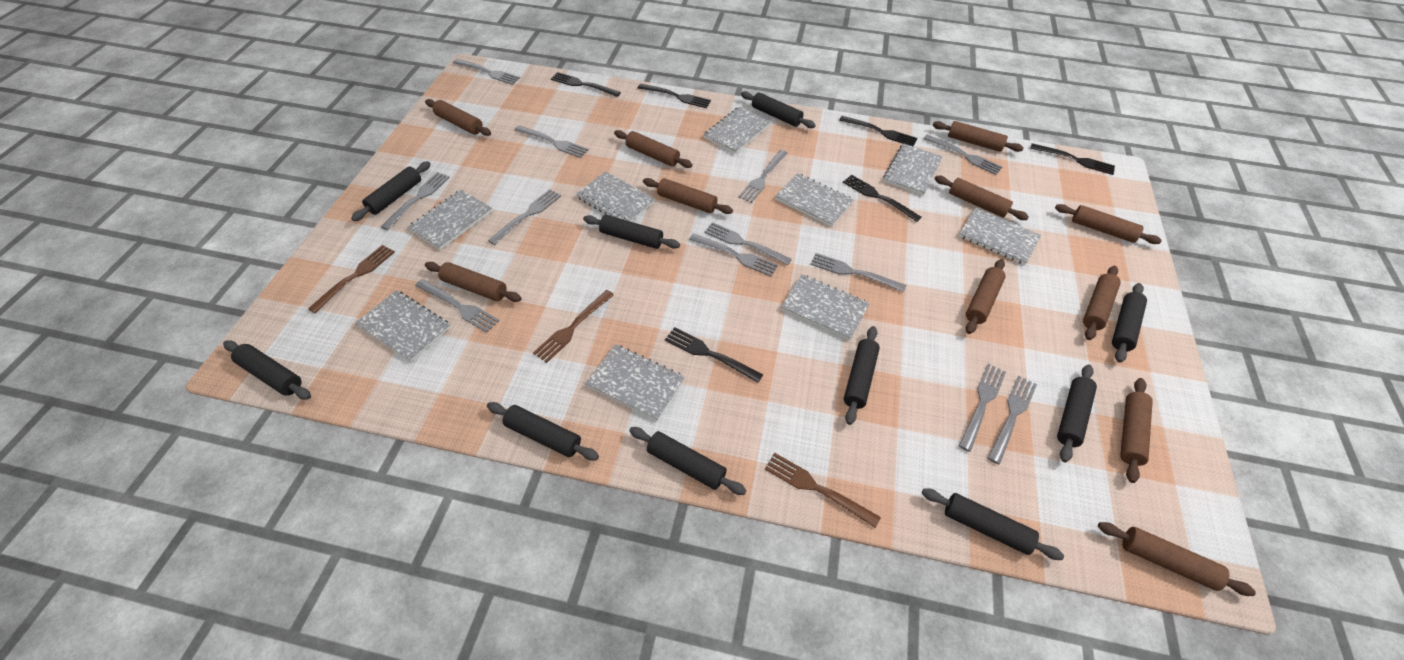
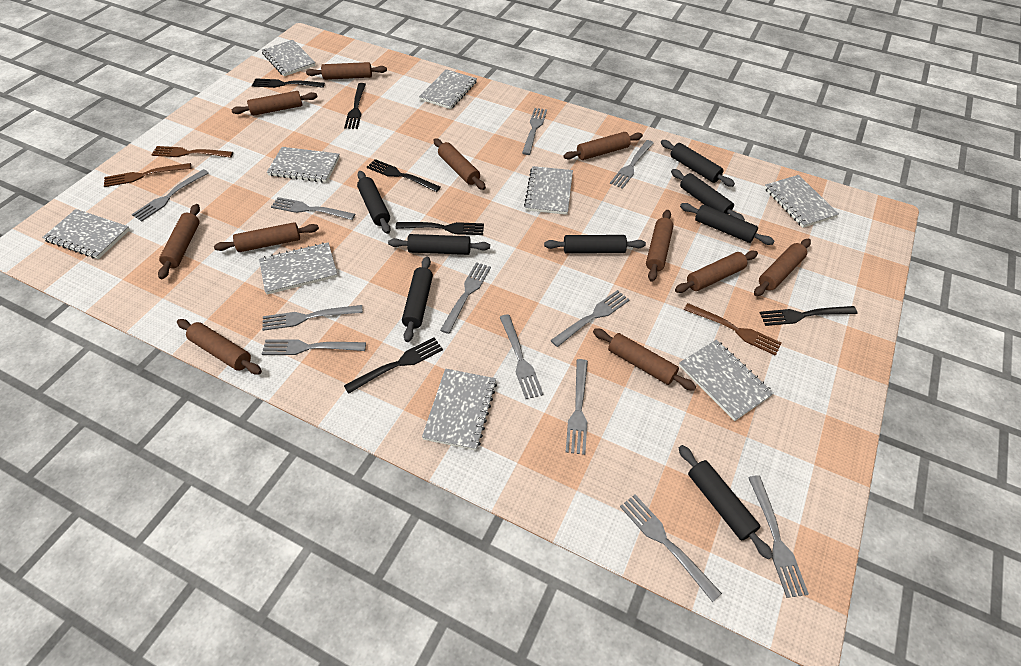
black rolling pin: [223,340,311,400] [351,161,431,221] [487,402,599,461] [583,215,680,249] [629,427,747,495] [741,91,816,128] [844,326,880,425] [922,488,1064,560] [1057,364,1097,462] [1112,283,1147,363] = 10 -> [357,171,391,234] [388,234,490,255] [402,257,433,342] [544,235,646,253] [661,140,735,187] [671,169,745,221] [679,445,773,560] [680,203,775,245] = 8

